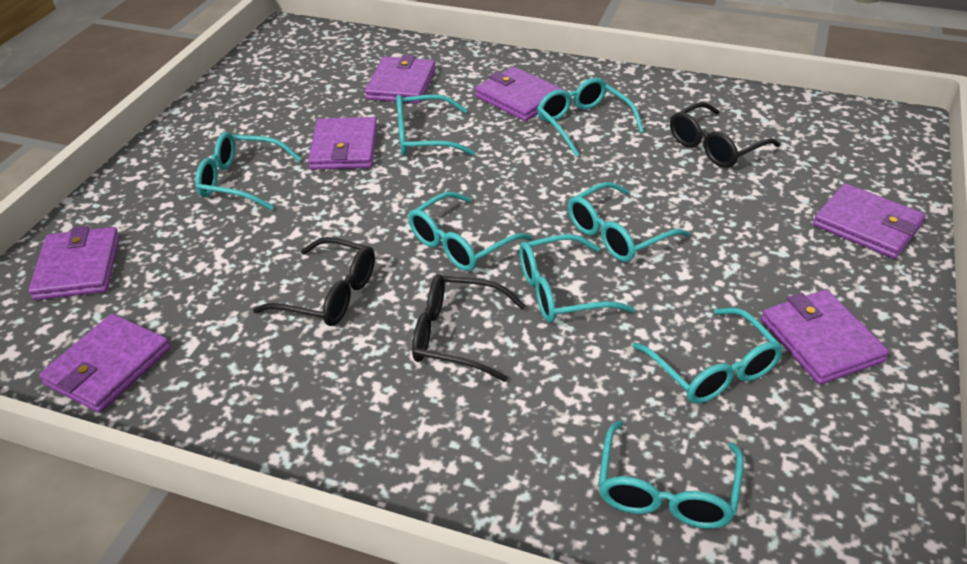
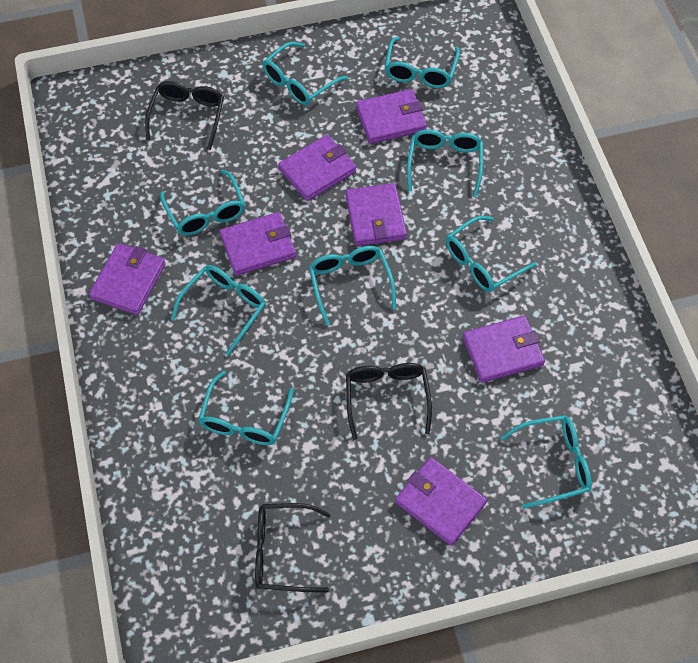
turquoise glasses: [195,132,301,210] [396,94,475,156] [408,192,532,271] [519,234,635,323] [537,77,644,157] [568,182,690,262] [598,421,744,529] [632,308,783,404] = 8 -> [160,170,245,236] [171,265,266,356] [198,371,294,445] [262,42,348,105] [309,246,396,325] [385,37,460,88] [407,129,483,198] [446,216,537,292] [501,415,592,509] = 9

